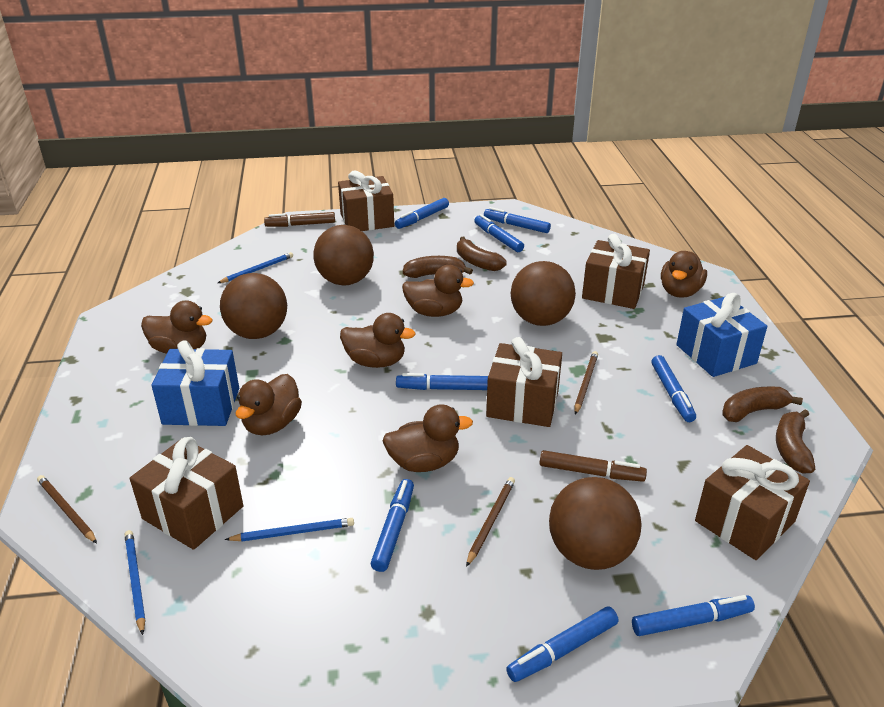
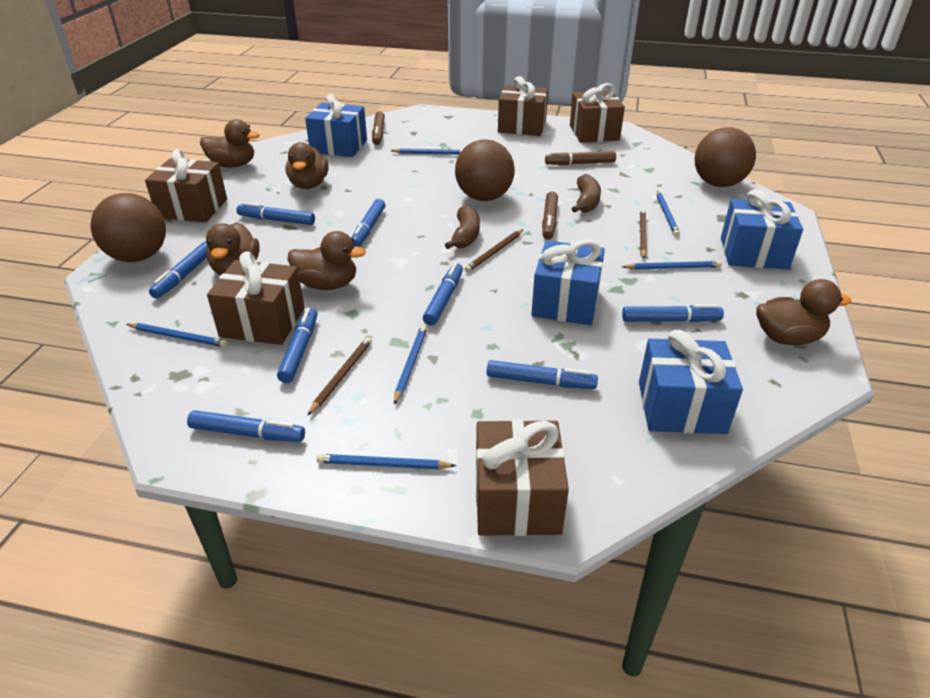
blue gift: [152,340,239,426] [677,293,767,377] = 2 -> [305,94,367,157] [531,239,605,325] [639,330,743,434] [721,189,803,270] = 4
blue pencil: [125,530,145,635] [218,252,293,283] [225,518,354,541] = 3 -> [126,323,228,347] [316,454,456,469] [390,148,462,155] [394,325,427,405] [622,261,722,270] [657,191,680,236] = 6
brown ball: [220,273,287,339] [313,225,374,285] [511,261,576,326] [549,477,642,570] = 4 -> [90,193,166,262] [455,139,515,201] [695,127,756,187] = 3
brown banana: [403,256,473,278] [457,237,507,271] [723,387,803,422] [776,410,815,474] = 4 -> [445,205,480,249] [571,174,601,213] = 2
brown duck: [141,300,213,354] [236,374,302,435] [340,313,416,368] [383,404,473,472] [402,265,474,317] [661,251,707,298] = 6 -> [200,119,260,167] [206,222,260,275] [286,142,328,189] [288,231,366,290] [756,279,851,345] = 5
brown marker: [264,212,335,227] [540,450,647,482] = 2 -> [372,111,385,145] [542,191,558,240] [545,151,616,165] = 3

